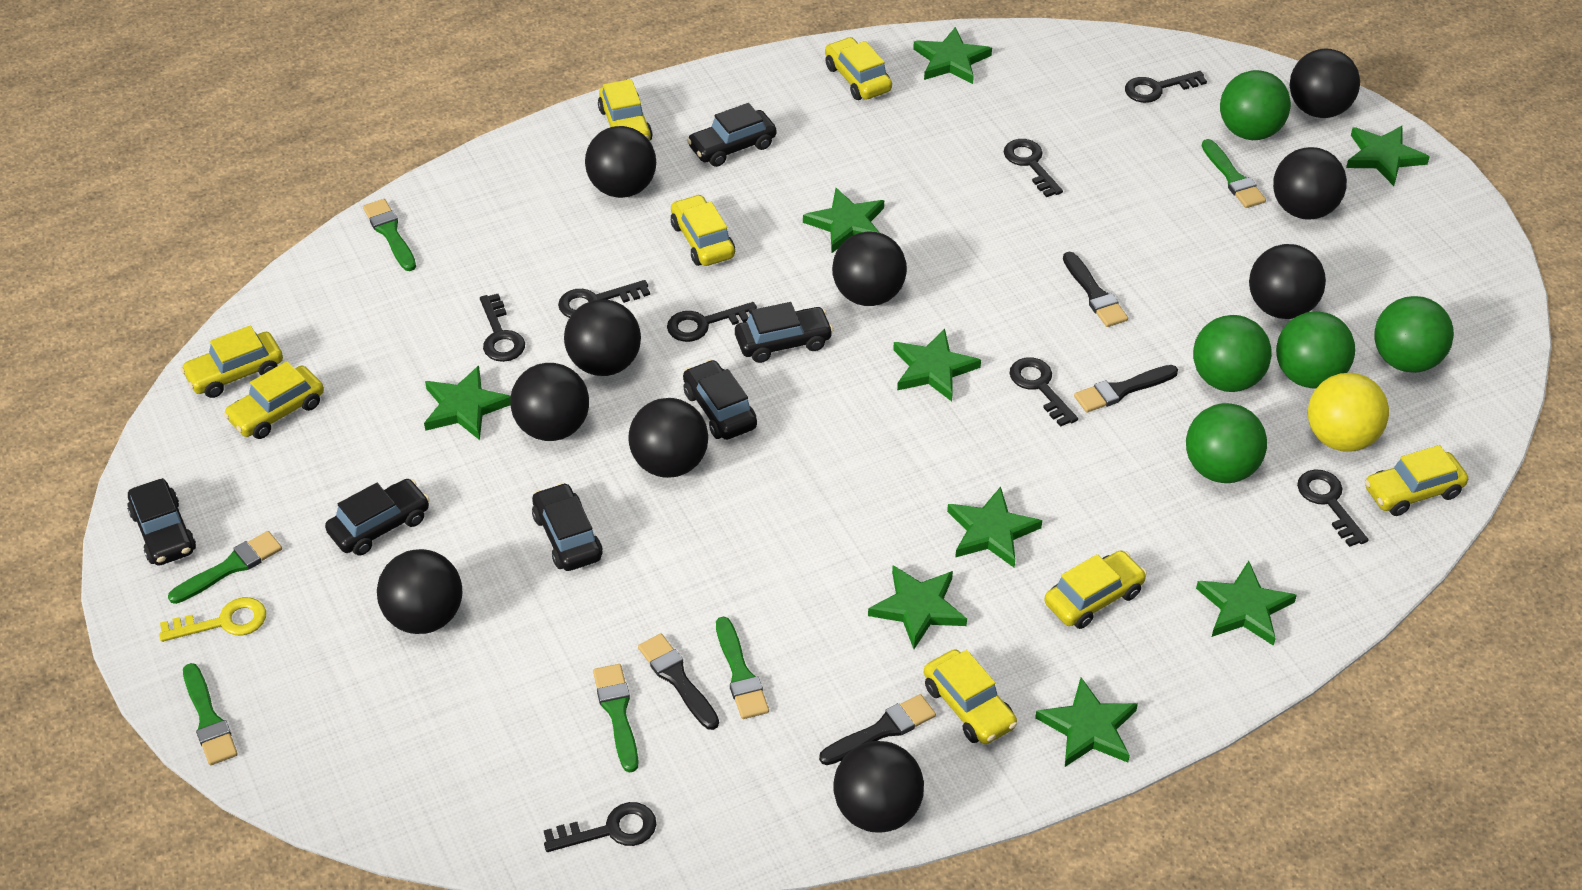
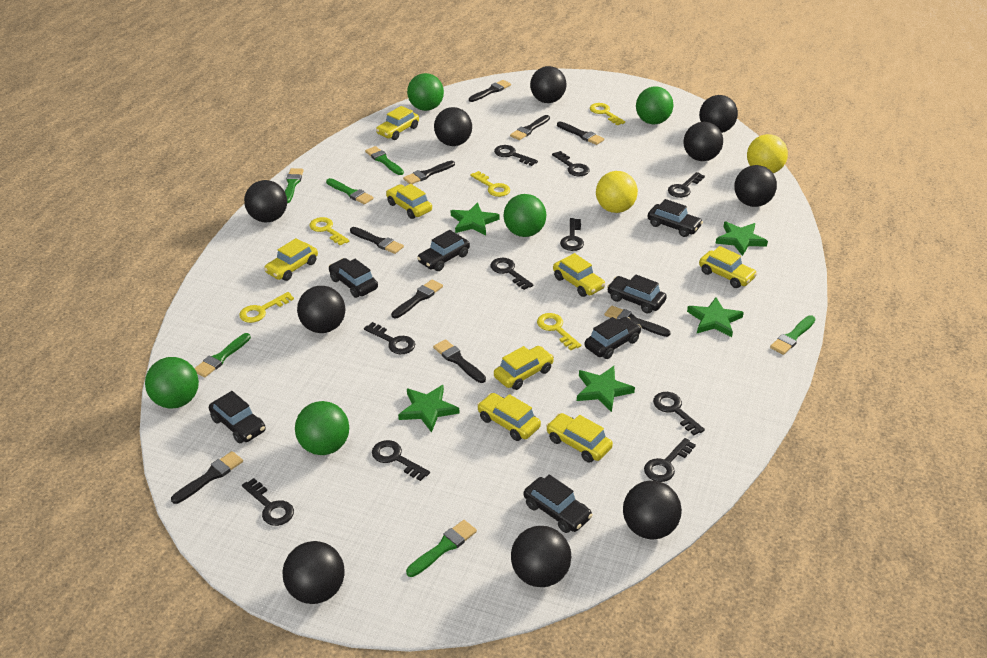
black brush: [638,634,719,730] [819,694,936,765] [1063,252,1128,327] [1074,365,1178,413] = 4 -> [171,451,243,504] [350,227,404,254] [391,280,443,318] [403,161,455,184] [433,339,486,383] [469,80,511,102] [510,115,550,140] [557,121,604,145] [604,305,671,337] = 9
black car: [127,478,196,566] [325,479,430,556] [532,483,603,571] [683,359,757,440] [687,103,777,167] [735,302,833,363] = 6 -> [209,391,266,443] [329,258,378,298] [417,230,470,271] [524,475,593,533] [585,317,641,359] [607,274,667,314] [647,199,703,237] = 7
black key: [480,294,525,362] [544,802,656,852] [558,280,650,318] [667,302,757,342] [1004,139,1063,197] [1010,357,1078,427] [1125,71,1207,103] [1297,469,1368,547] = 8 -> [242,478,294,526] [364,322,415,354] [372,440,430,481] [491,258,533,290] [494,145,538,166] [552,151,589,176] [560,218,584,251] [644,438,696,482] [653,392,705,435] [668,172,705,198] = 10
green star: [424,365,510,440] [803,188,884,253] [868,565,967,649] [893,329,981,401] [913,27,992,84] [947,487,1042,568] [1035,678,1138,767] [1196,561,1297,646] [1346,126,1429,186] = 9 -> [398,385,459,432] [451,202,499,235] [577,366,635,412] [687,297,744,337] [715,221,768,256] = 5
yellow ball: [1308,373,1389,452] = 1 -> [596,171,638,213] [747,134,788,173] = 2
yellow key: [159,597,266,642] = 1 -> [239,292,294,323] [310,217,349,246] [470,171,510,197] [537,313,581,350] [590,103,625,126] = 5

